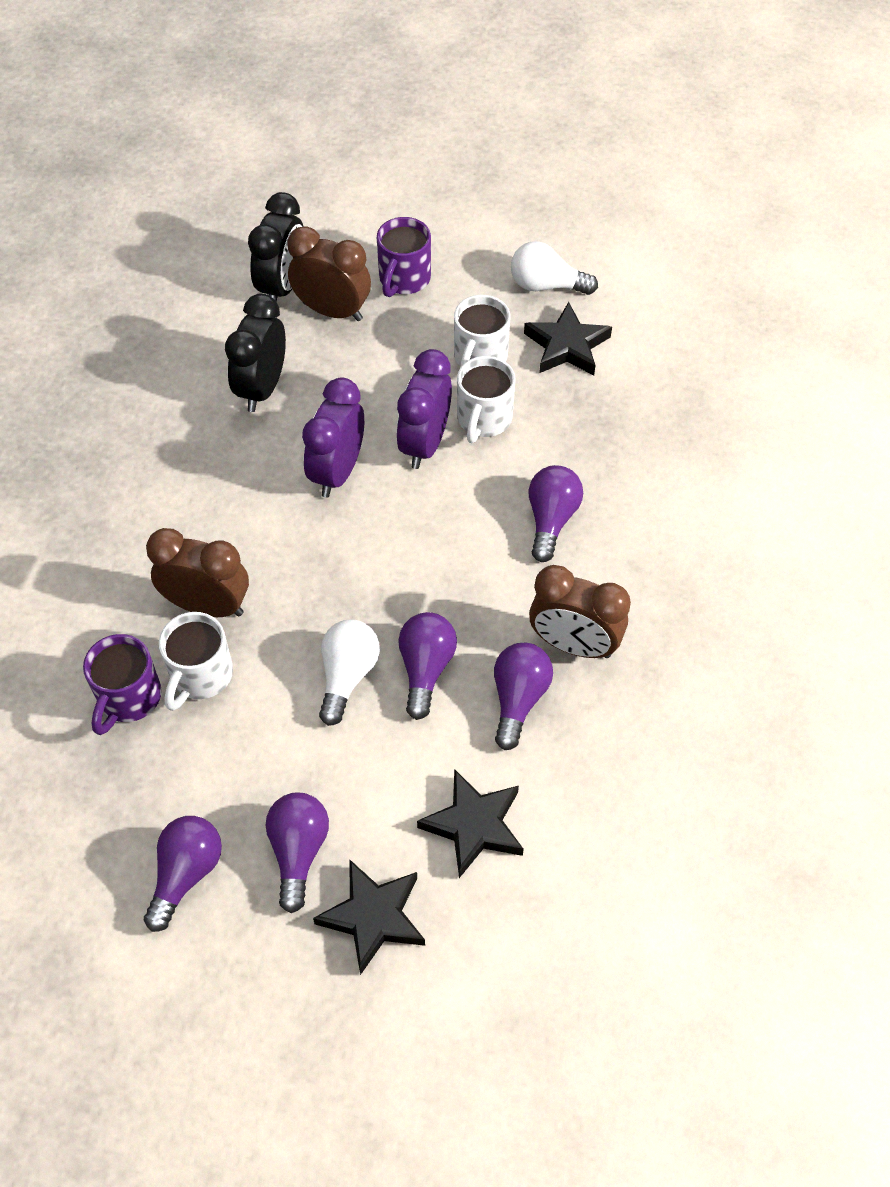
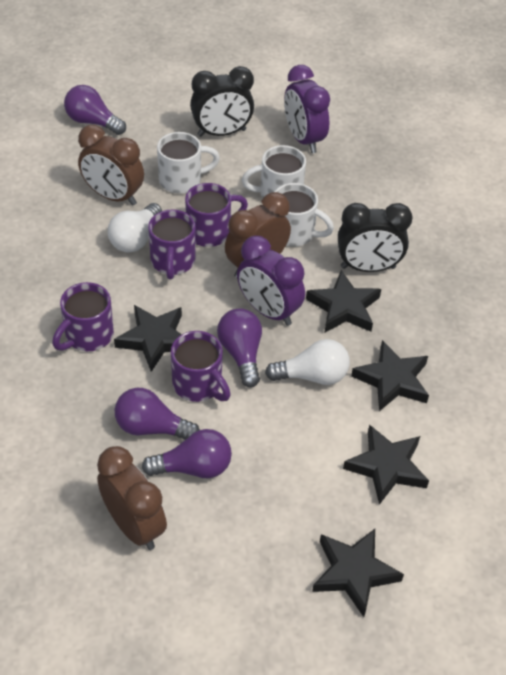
black star: [313,860,425,975] [417,769,524,878] [524,302,612,375] = 3 -> [114,305,182,372] [306,270,381,332] [312,529,404,617] [343,425,429,505] [351,340,429,411] = 5
purple light bulb: [144,816,222,932] [266,793,329,913] [398,612,457,720] [494,643,553,750] [529,465,583,562] = 5 -> [64,85,126,135] [115,388,200,440] [142,429,232,478] [217,308,262,387] = 4
purple mug: [83,634,162,735] [377,217,431,297] = 2 -> [52,282,114,351] [148,210,196,280] [171,331,231,402] [185,183,248,247] = 4

